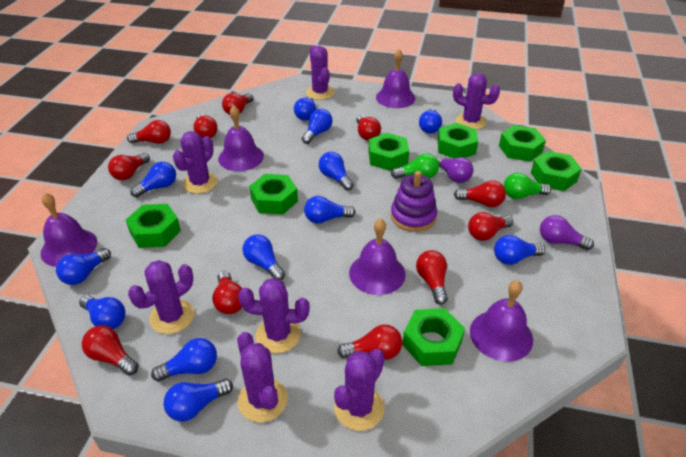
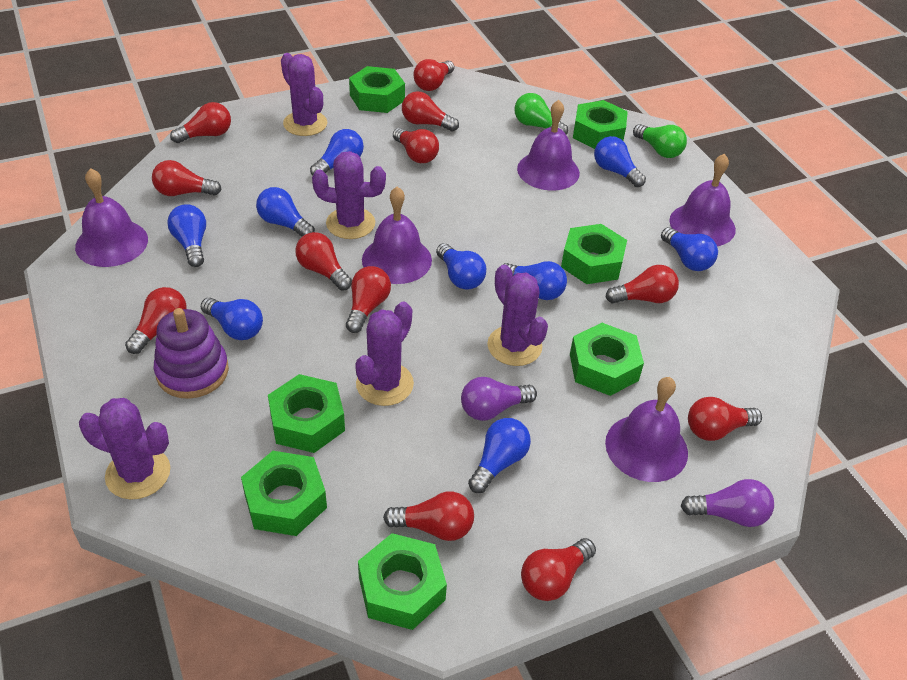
blue light bulb: [56,248,111,285] [79,295,126,329] [130,162,176,198] [151,338,217,381] [163,379,233,422] [243,234,285,280] [294,96,316,120] [302,109,333,144] [304,196,356,224] [319,152,354,191] [419,108,442,134] [494,235,545,265] = 12 -> [167,204,206,267] [201,298,263,340] [256,187,315,236] [310,129,364,176] [436,243,486,290] [468,418,531,493] [503,261,567,300] [594,136,646,187] [661,227,718,271] = 9
purple cactus: [128,260,194,334] [173,131,218,194] [237,332,287,422] [238,278,309,353] [306,45,334,100] [334,349,385,431] [453,73,500,130] = 7 -> [79,398,170,500] [281,53,327,136] [312,151,386,239] [355,302,414,406] [487,265,548,366] = 5
red light bulb: [82,325,139,375] [108,153,150,180] [127,120,171,144] [193,114,218,139] [212,271,242,314] [222,93,254,115] [337,324,402,360] [356,115,381,141] [416,250,448,305] [454,180,506,207] [468,212,513,241] = 11 -> [125,287,187,354] [152,160,222,196] [170,102,231,143] [295,232,352,291] [346,266,391,333] [383,491,474,541] [393,128,439,163] [402,91,459,131] [414,59,454,91] [521,538,596,601] [606,265,679,304] [688,397,762,441] = 12

